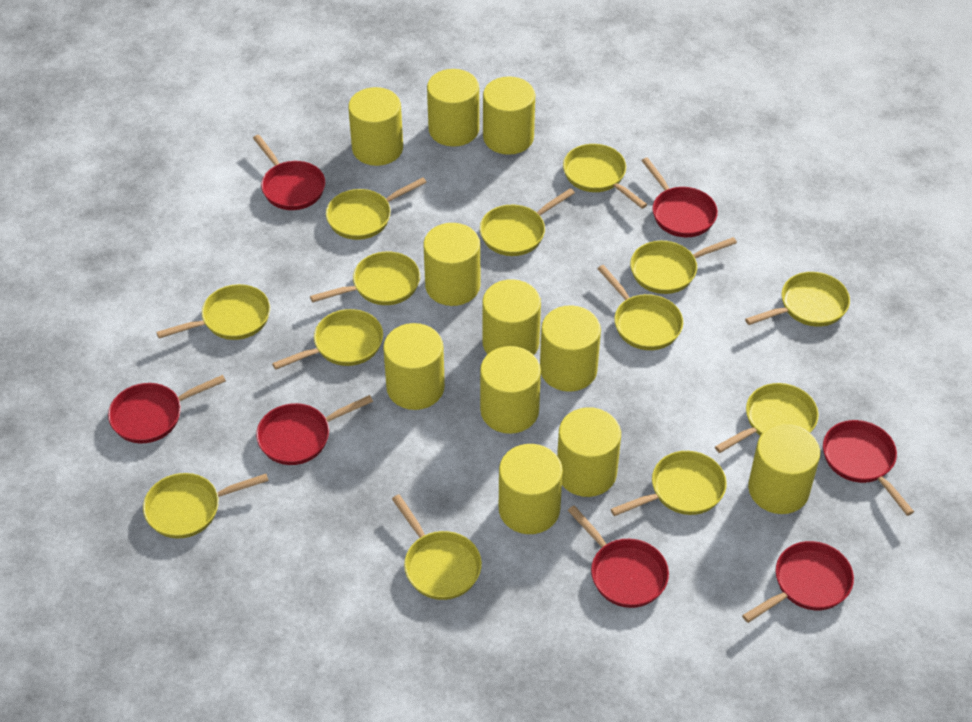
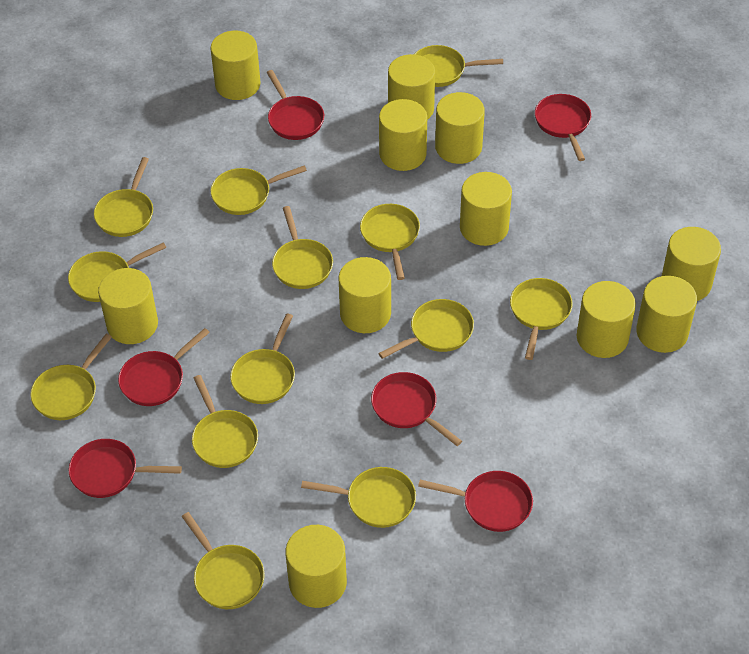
red pan: [108,375,226,443] [253,135,325,210] [256,395,373,465] [567,505,669,608] [641,157,718,237] [742,541,854,623] [823,420,914,516] = 7 -> [69,439,182,498] [118,328,210,406] [267,70,324,140] [371,372,462,446] [418,471,533,532] [535,94,591,161] = 6

